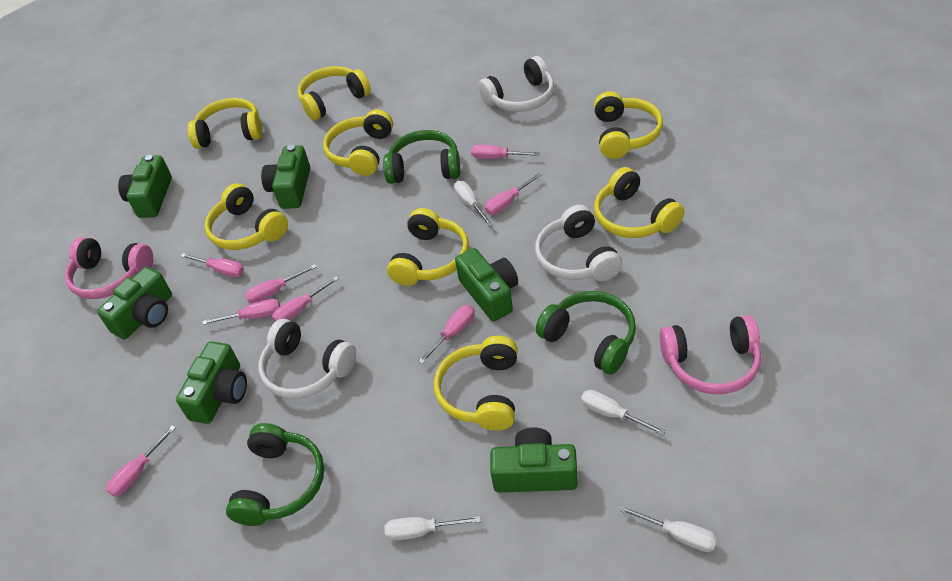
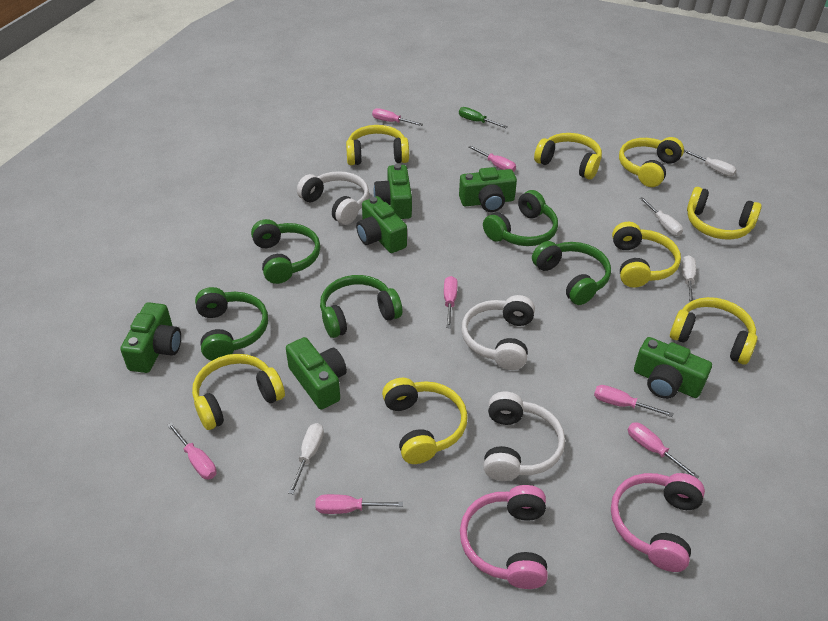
green headphones: [226,423,324,526] [383,130,460,184] [536,291,636,374] = 3 -> [195,287,268,361] [251,219,320,284] [320,275,402,338] [483,190,558,246] [532,241,611,305] = 5
green screwdriver: none = 0 -> [459,107,508,128] = 1
pink screwdriver: [106,425,176,497] [181,253,244,277] [203,299,280,325] [245,264,317,304] [272,276,339,322] [418,305,475,364] [471,145,540,159] [485,173,541,215] = 8 -> [167,422,217,479] [315,494,403,514] [372,108,423,126] [444,276,458,328] [468,146,516,172] [594,385,673,417] [628,422,699,479] = 7

